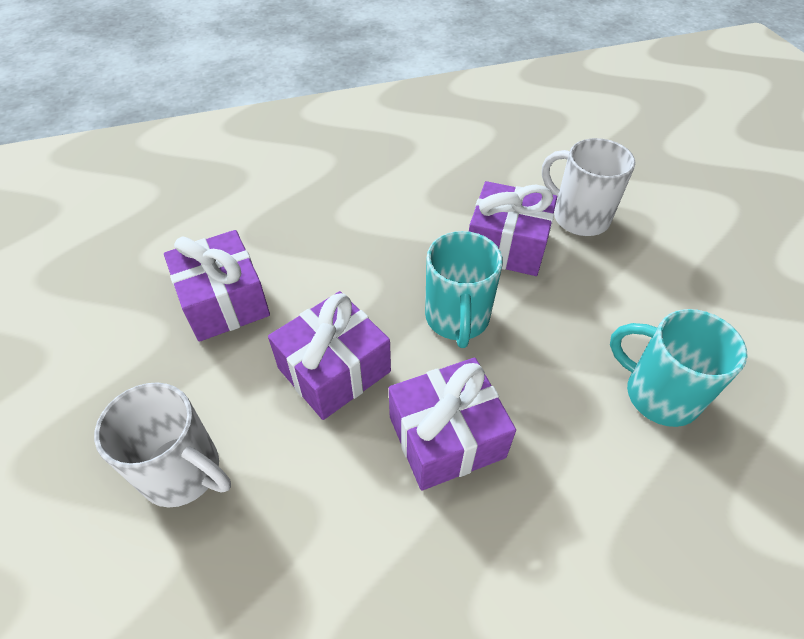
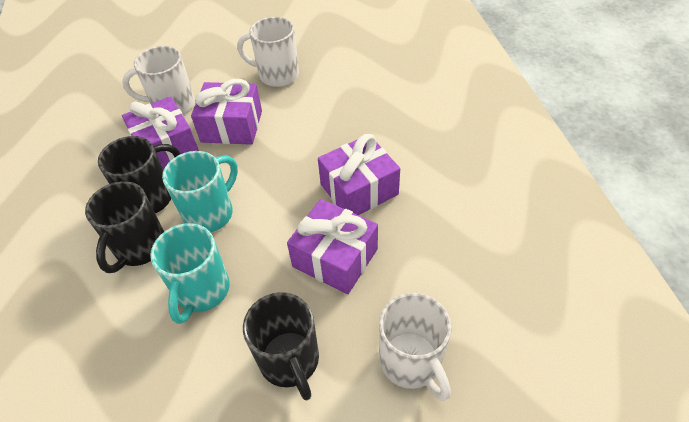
black mug: none = 0 -> [85,181,164,273] [98,136,181,214] [243,292,319,400] = 3
white mug: [94,382,231,508] [542,138,635,236] = 2 -> [122,46,195,115] [237,17,299,87] [379,293,451,401] = 3

